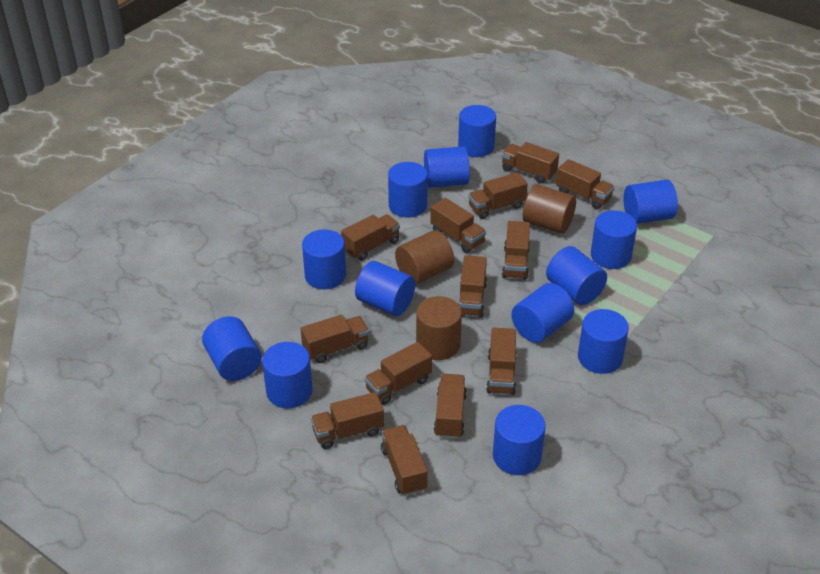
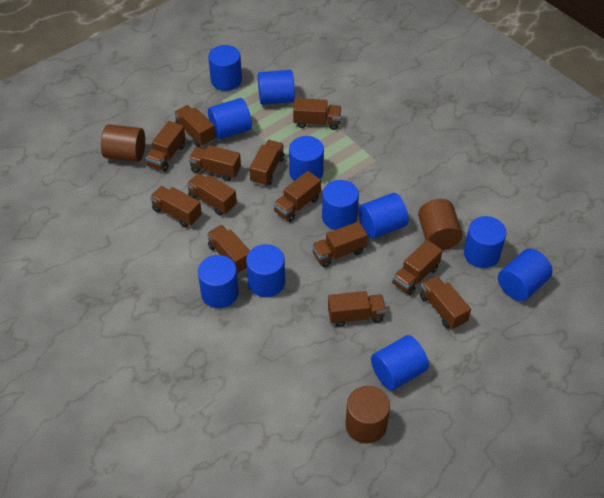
blue cylinder: [202,316,262,381] [262,342,312,408] [302,229,346,289] [355,261,415,316] [388,162,428,218] [424,146,470,188] [458,105,496,157] [493,405,546,475] [511,283,574,343] [546,246,607,305] [578,309,629,374] [591,210,637,269] [624,180,678,224] = 13 -> [198,255,239,308] [208,45,242,91] [208,98,252,139] [246,244,285,297] [258,70,295,105] [289,136,324,181] [322,180,359,230] [358,193,409,239] [371,335,429,390] [464,216,507,268] [498,249,553,301] = 11

